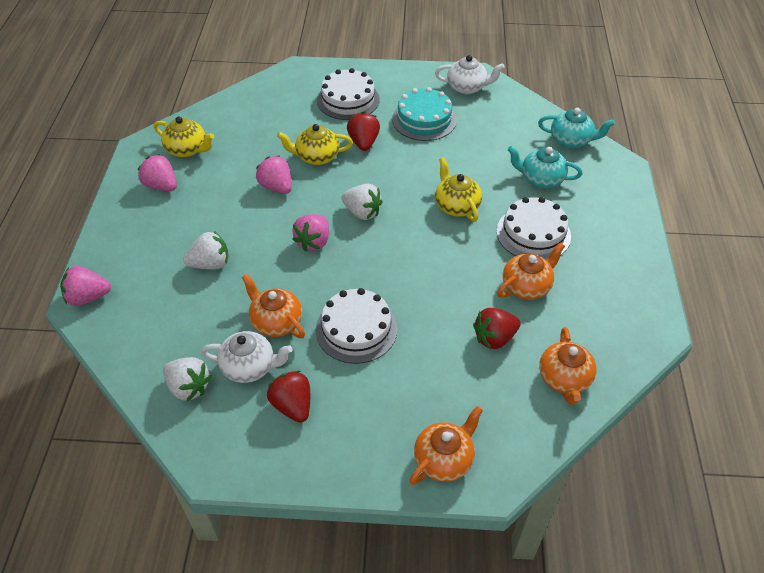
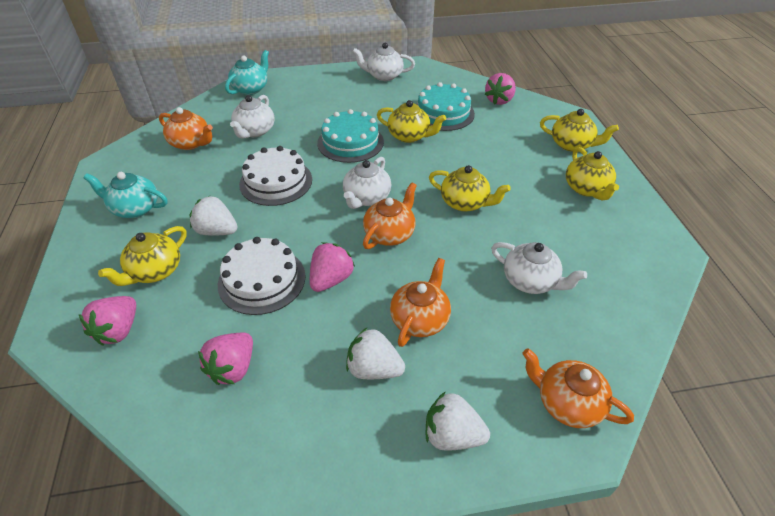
red strawberry: [267,371,310,423] [347,112,380,151] [473,308,521,349] = 3 -> none = 0
turquoise cake: [392,87,457,141] = 1 -> [317,109,384,163] [416,82,475,131] = 2
white cake: [316,288,398,364] [317,68,380,120] [497,197,571,260] = 3 -> [218,237,305,315] [239,146,312,206] = 2
white teapot: [201,331,293,383] [435,55,505,94] = 2 -> [230,95,275,138] [343,157,391,209] [352,43,415,81] [491,242,587,294] = 4
yellow teapot: [154,116,214,157] [277,124,353,165] [435,157,482,222] = 3 -> [98,226,187,286] [377,100,446,143] [429,165,511,211] [540,109,619,152] [566,147,619,200] = 5

